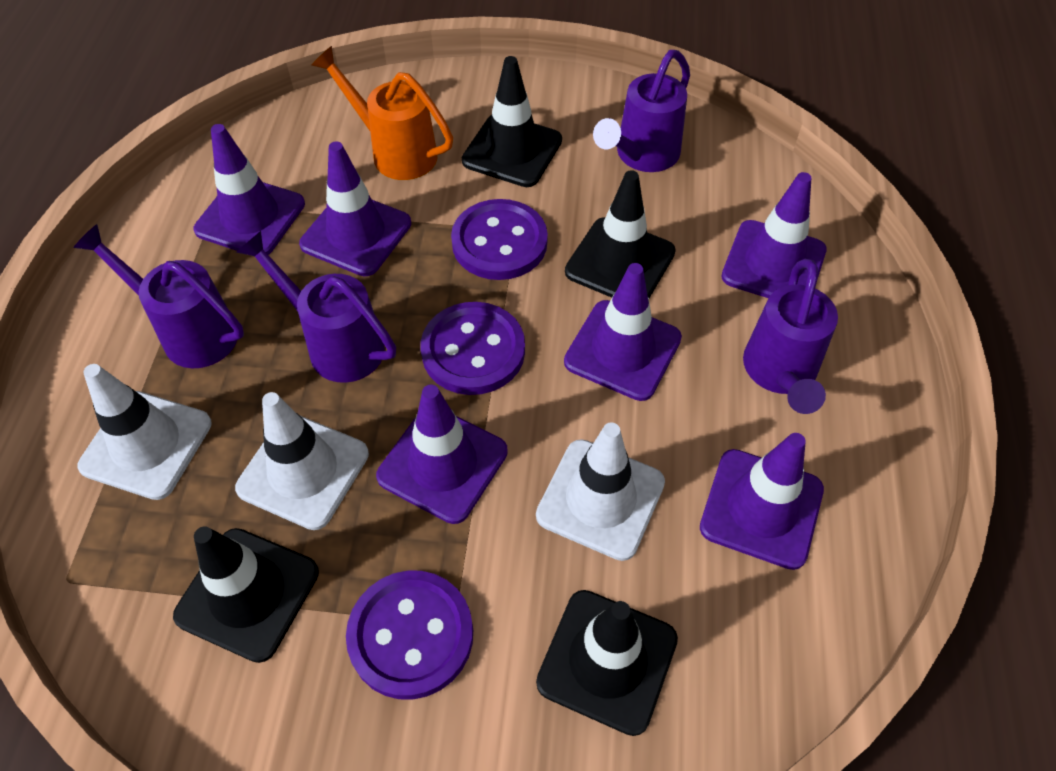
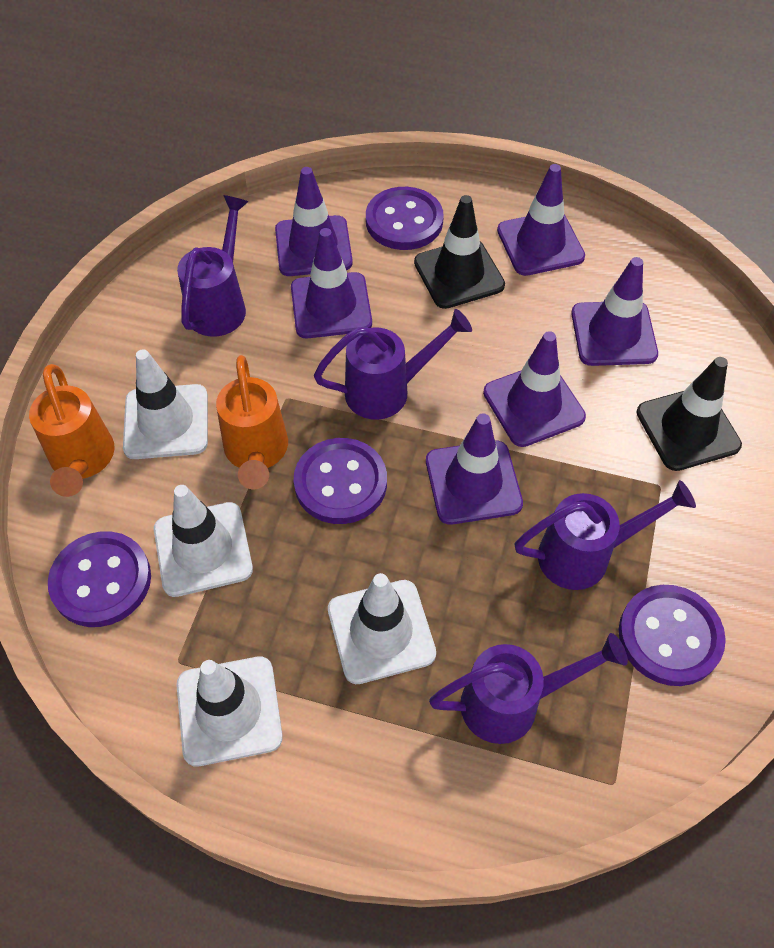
black traffic cone: [173,527,319,663] [462,56,562,187] [536,590,678,736] [565,170,676,298] = 4 -> [414,195,505,309] [636,357,742,471] = 2
orange watering can: [311,46,453,180] = 1 -> [29,364,114,497] [216,355,288,489] = 2
purple button: [346,570,473,700] [421,302,525,395] [451,199,548,280] = 3 -> [48,531,151,627] [294,438,387,524] [366,187,444,250] [619,585,726,686] = 4
white traffic cone: [78,364,212,500] [235,392,369,530] [536,423,665,561] = 3 -> [123,349,208,459] [154,485,253,597] [176,657,283,767] [328,573,436,684] = 4

